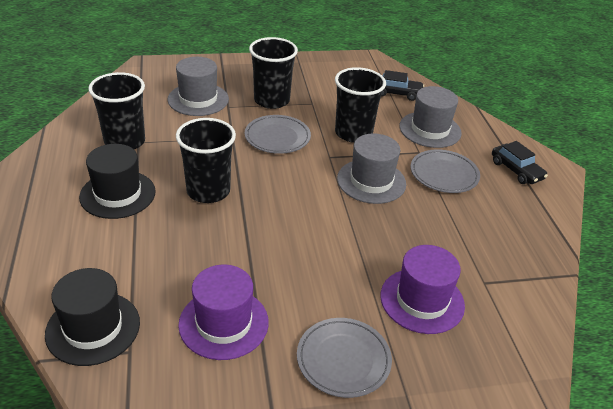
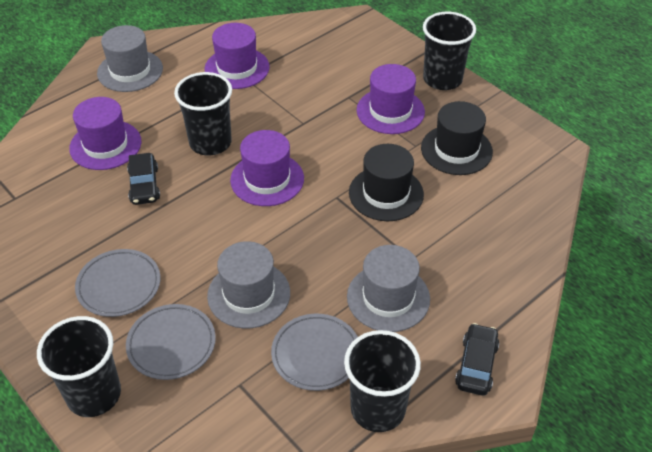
purple hat: [178,265,269,360] [380,245,465,334] = 2 -> [69,97,141,170] [204,23,270,89] [230,130,304,206] [357,64,425,134] = 4

